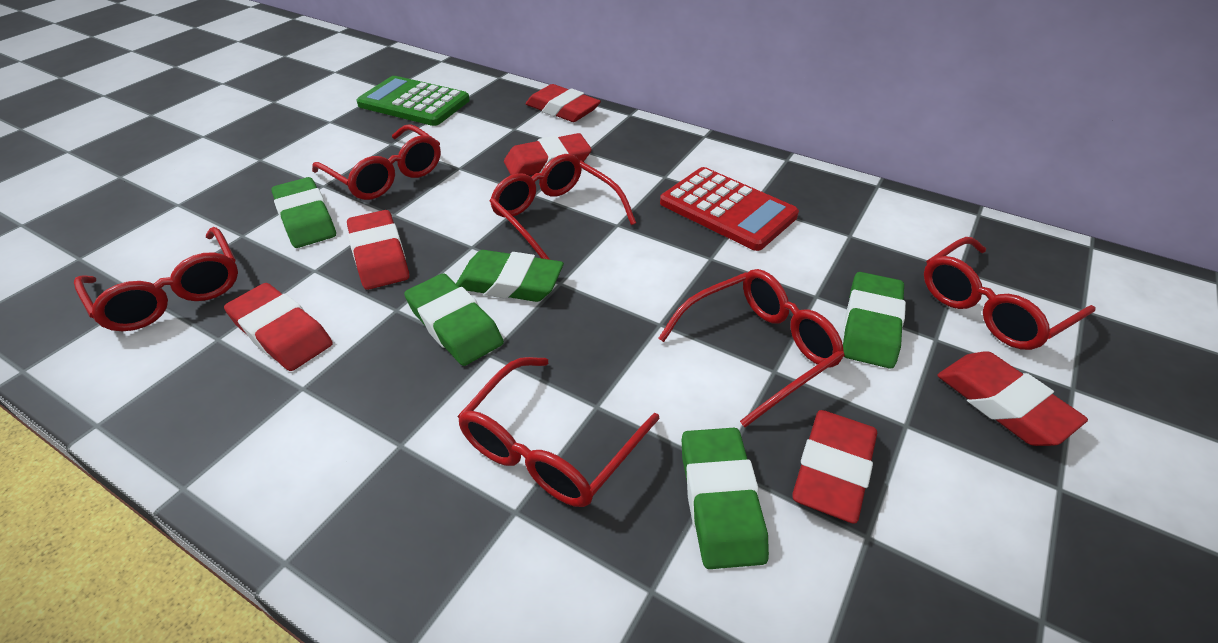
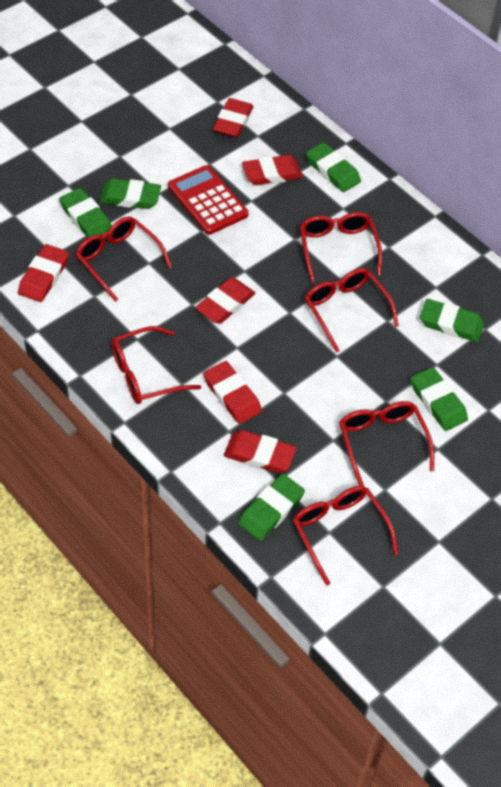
green calculator: [356,76,470,126] = 1 -> none = 0
green eraser: [271,177,336,248] [404,273,504,366] [456,250,564,302] [682,428,769,569] [843,272,906,369] = 5 -> [59,188,112,238] [99,178,161,209] [238,474,305,541] [306,142,361,192] [411,367,468,431] [420,299,484,342] = 6

